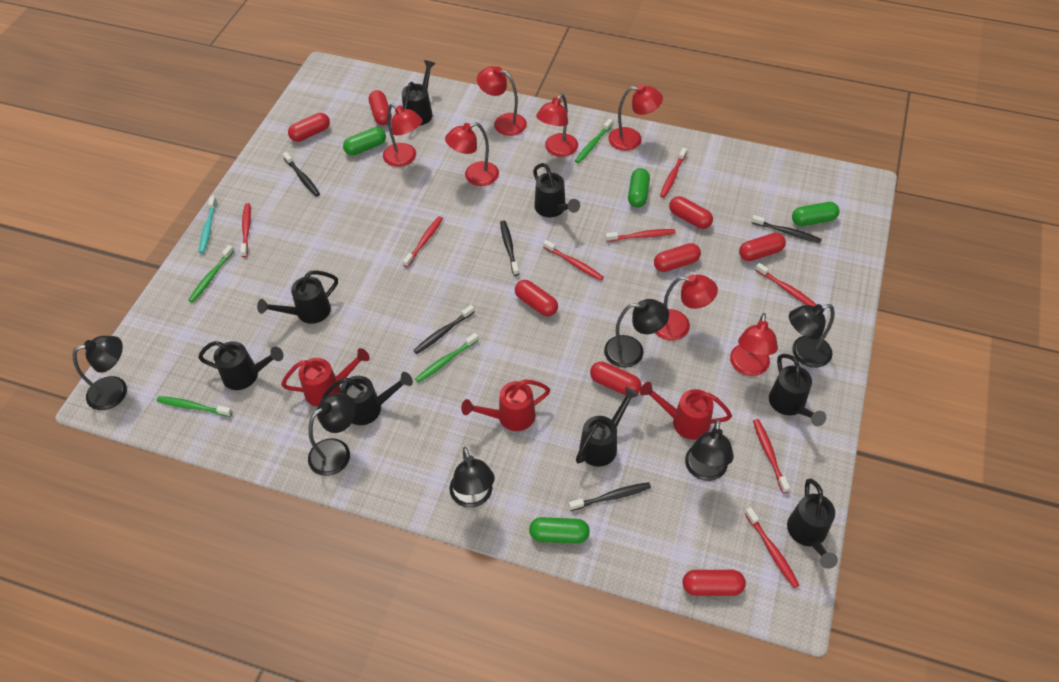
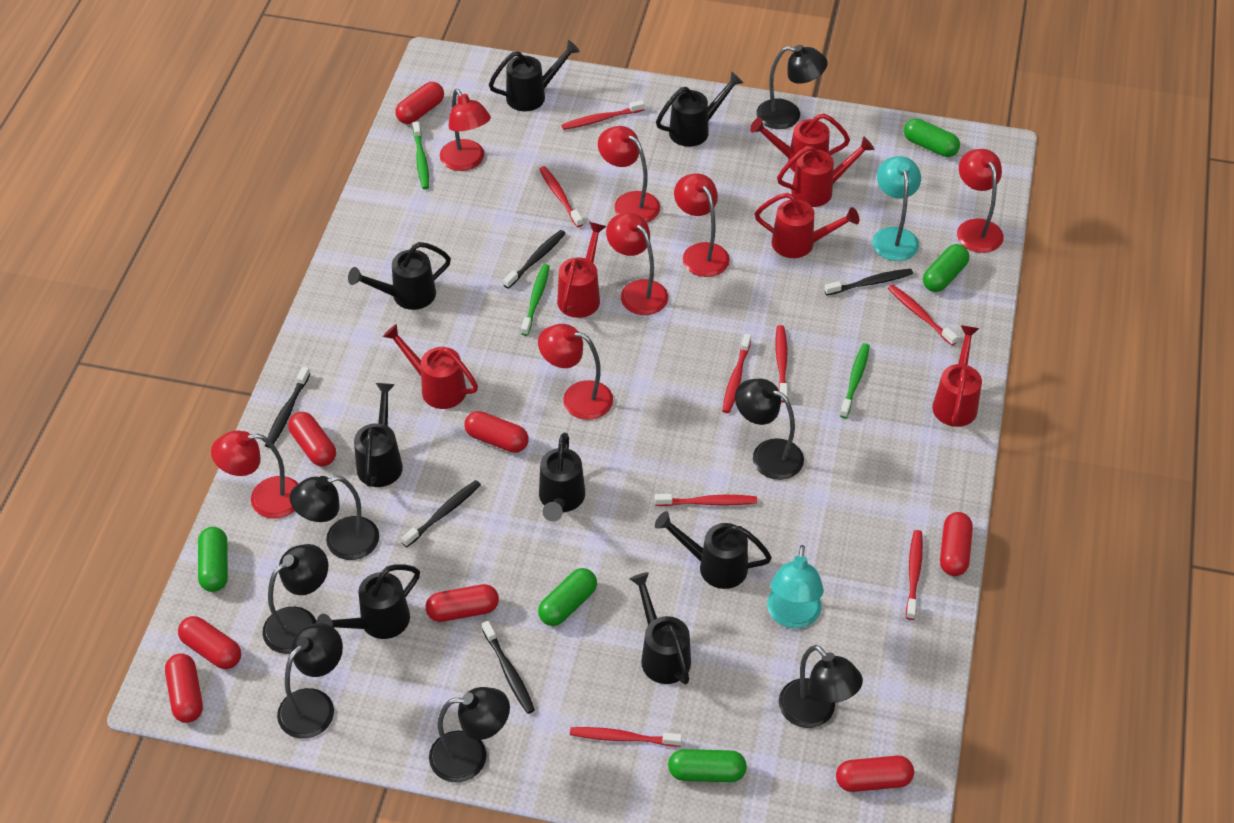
black lamp: [73,336,127,410] [308,393,356,476] [449,447,495,508] [604,299,669,368] [685,419,734,481] [789,304,835,368] = 6 -> [262,544,328,654] [277,623,343,739] [290,476,379,560] [429,687,510,782] [735,379,804,480] [756,45,828,129] [779,645,863,728] = 7
green capsule: [343,127,386,155] [529,517,590,544] [628,168,650,208] [792,202,839,226] = 4 -> [198,527,228,592] [538,568,597,626] [668,749,747,782] [904,118,960,157] [923,244,969,292] = 5
green toothbrush: [157,396,232,417] [188,245,234,303] [415,333,479,383] [575,119,613,163] = 4 -> [413,121,429,189] [521,264,550,336] [840,343,870,418] = 3
red watering can: [281,348,370,407] [461,379,550,431] [640,382,732,440] = 3 -> [383,324,478,409] [557,222,607,318] [750,114,850,172] [755,193,859,258] [777,136,874,207] [932,325,982,427] = 6
turquoise lamp: none = 0 -> [767,545,824,629] [872,156,921,261] = 2
turquoise toothbrush: [199,196,217,253] = 1 -> none = 0

